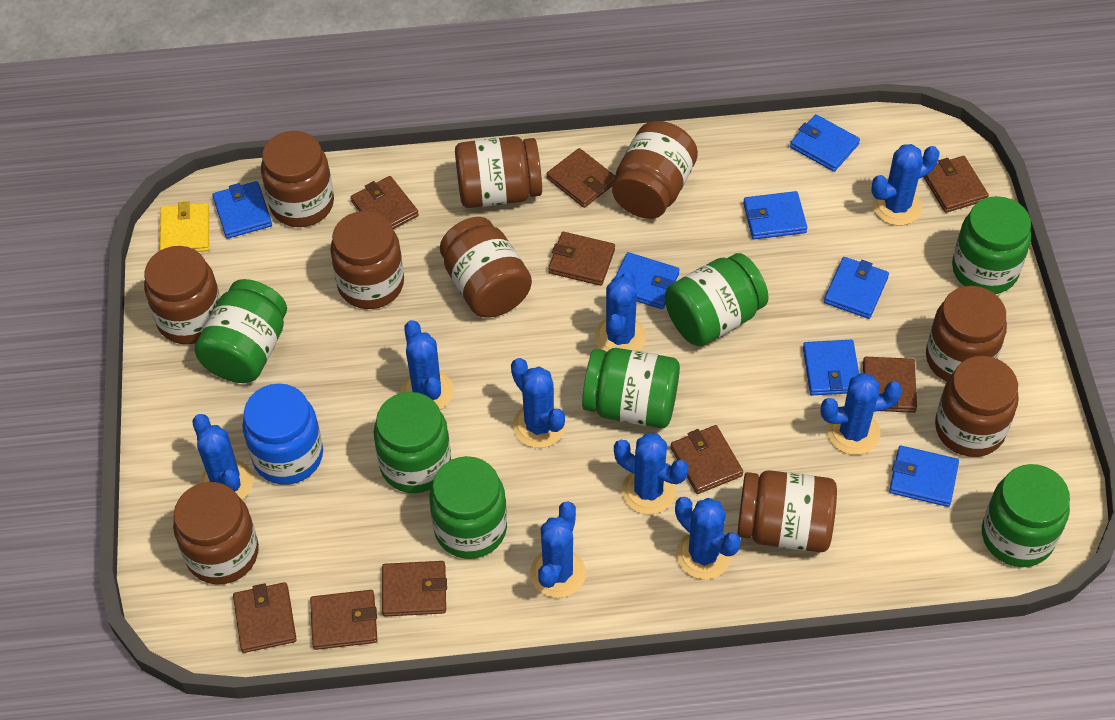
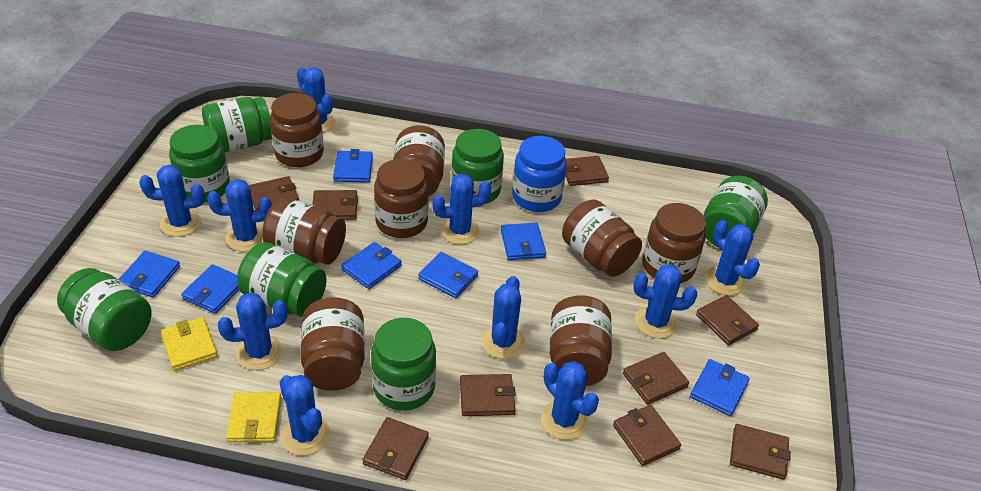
blue cactus: [192,414,254,500] [401,320,453,410] [511,358,566,448] [530,501,586,598] [595,272,646,352] [614,433,688,515] [675,497,741,579] [821,373,902,455] [871,144,939,226] = 9 -> [139,165,205,237] [207,179,272,252] [218,293,287,370] [280,375,330,456] [297,67,335,132] [432,174,491,244] [481,276,525,359] [541,361,599,440] [633,265,697,338] [705,220,760,296] = 10
brown jar: [144,246,221,344] [173,482,259,585] [261,131,334,227] [330,211,404,309] [440,217,532,317] [455,136,542,208] [612,121,698,219] [737,470,837,552] [926,286,1007,382] [935,356,1019,457] = 10 -> [262,198,346,265] [270,93,324,167] [300,297,365,391] [374,159,429,238] [393,125,445,196] [550,295,612,386] [562,200,642,277] [643,203,706,283] = 8
yellow wallet: [160,201,209,252] = 1 -> [160,317,218,371] [226,392,282,442] = 2

